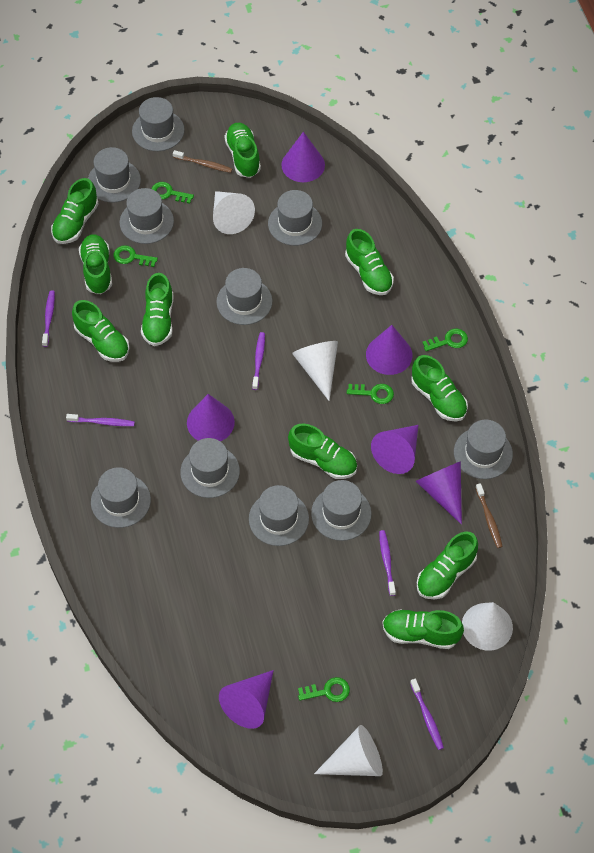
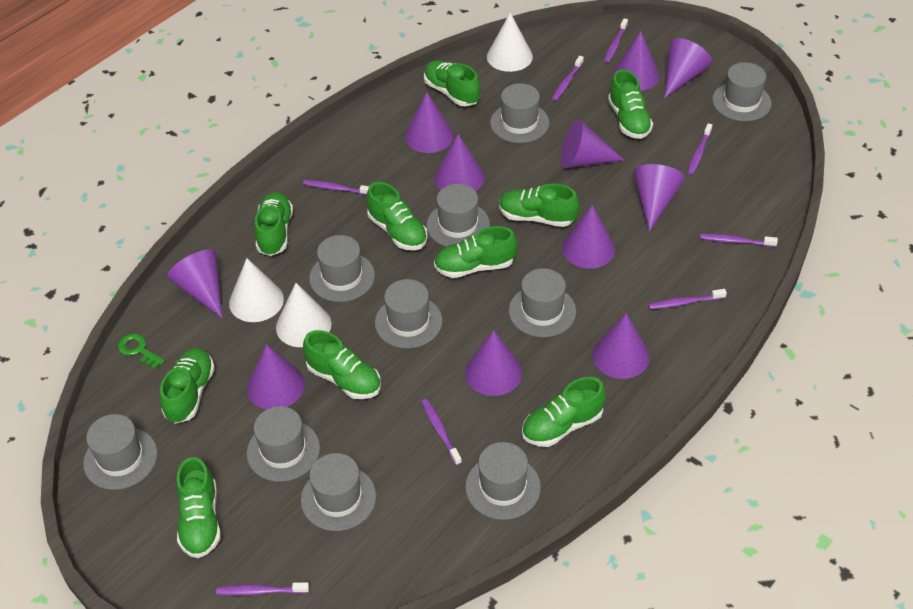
brown toothbrush: [173,150,232,173] [475,483,503,548] = 2 -> none = 0
green key: [113,245,158,267] [151,182,194,204] [298,677,350,702] [347,384,394,404] [422,329,468,351] = 5 -> [118,333,165,370] = 1
purple cone: [187,394,235,441] [219,670,274,729] [281,132,325,182] [366,325,412,375] [371,425,418,474] [416,461,462,525] = 6 -> [167,249,222,318] [247,344,305,409] [405,92,454,153] [434,134,485,191] [465,330,522,396] [561,119,624,168] [562,205,615,269] [592,313,650,379] [613,31,660,91] [633,164,685,232] [664,38,712,98] = 11
purple toothbrush: [42,290,55,347] [66,414,135,426] [252,332,265,390] [379,530,396,596] [410,679,444,750] = 5 -> [216,582,309,595] [303,180,369,195] [421,399,462,466] [552,56,584,101] [604,18,628,63] [648,289,727,309] [687,123,712,175] [700,234,778,247] = 8
white cone: [213,191,255,234] [292,341,338,401] [314,725,383,776] [462,602,513,651] = 4 -> [229,258,284,322] [276,283,332,347] [487,13,533,72] = 3

